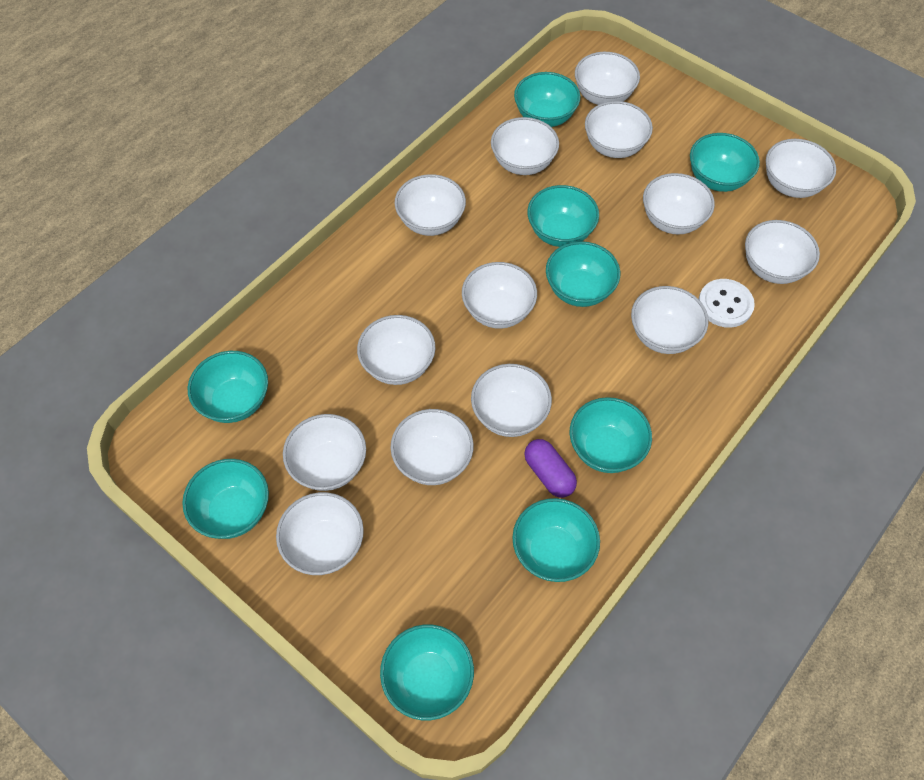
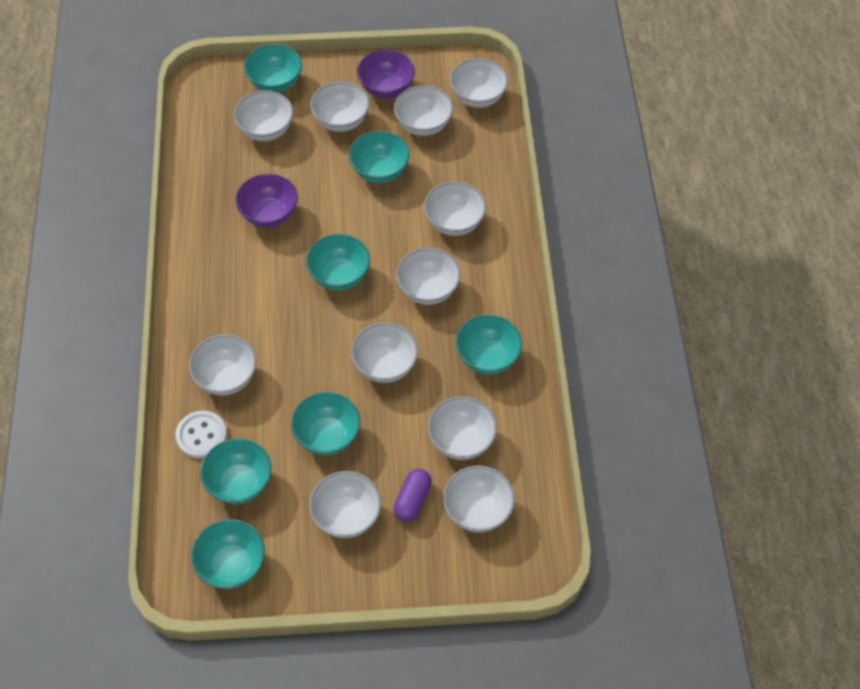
purple bowl: none = 0 -> [235,174,298,228] [357,49,415,99] = 2
turquoise bowl: [182,459,269,539] [188,351,268,423] [380,624,474,720] [512,498,600,582] [514,72,580,127] [527,185,599,247] [546,241,620,307] [570,397,652,473] [690,133,760,192] = 9 -> [191,519,265,589] [200,438,272,504] [244,44,302,93] [291,392,360,455] [306,234,370,291] [349,131,409,183] [456,315,522,375] = 7
white bowl: [276,492,364,575] [283,414,366,491] [357,315,435,385] [390,409,474,485] [395,174,466,236] [462,262,537,329] [471,364,552,437] [491,117,559,175] [575,52,640,105] [585,101,653,158] [631,286,708,354] [643,173,715,235] [745,220,820,284] [766,139,836,198] = 14 -> [189,334,256,395] [234,91,293,141] [309,471,381,538] [310,81,369,132] [351,323,418,383] [394,85,453,136] [396,248,461,305] [424,182,486,236] [428,396,497,460] [443,466,515,533] [450,58,508,108] = 11

